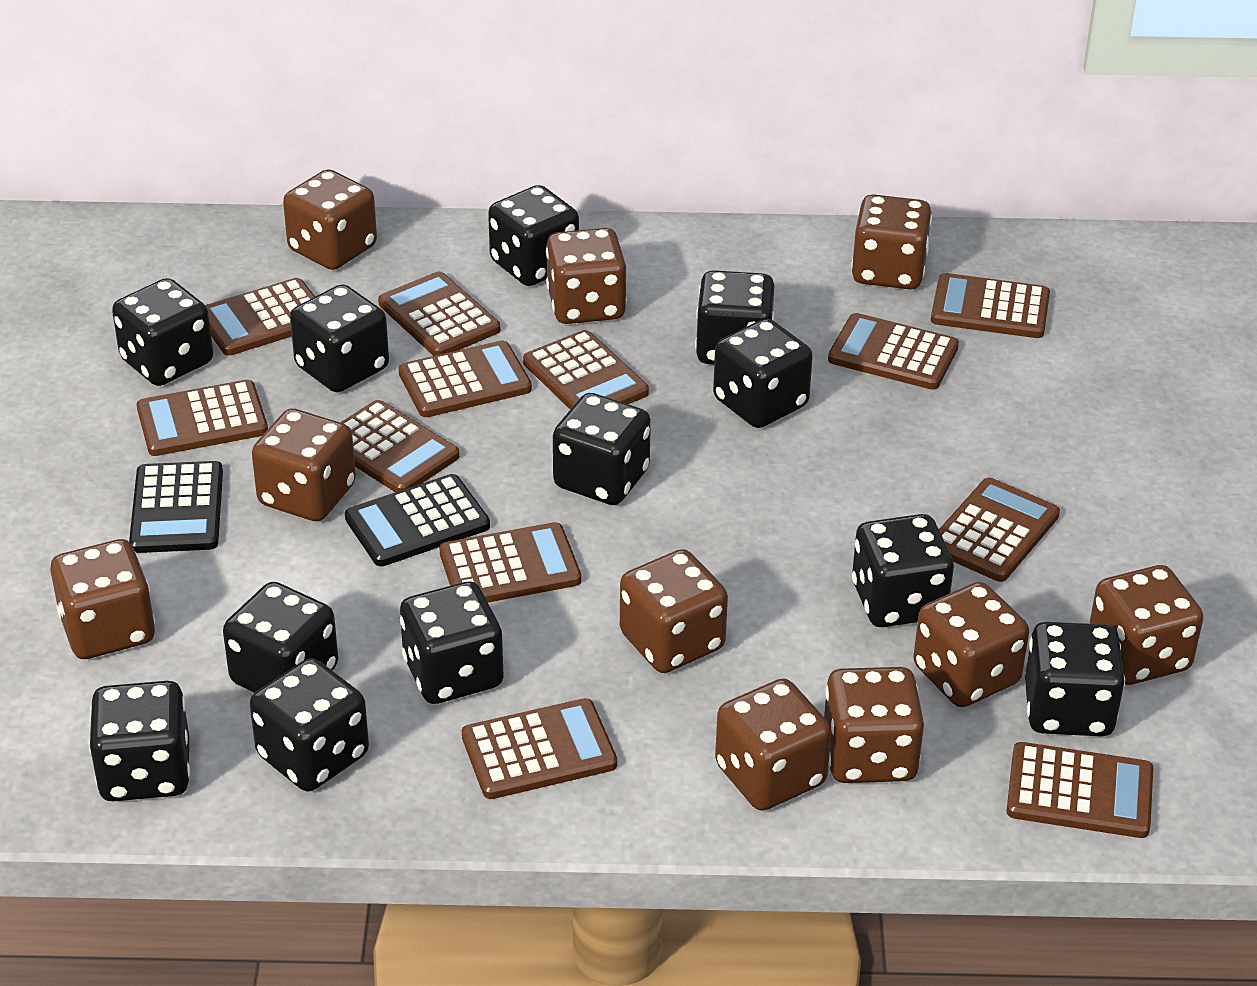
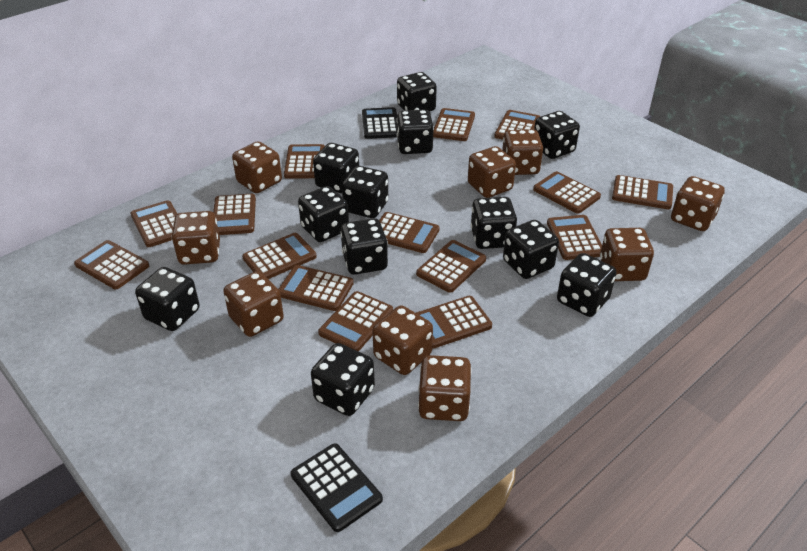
brown calculator: [137,380,268,456] [205,278,315,356] [340,400,459,492] [378,271,500,356] [398,340,532,417] [439,522,581,602] [462,698,617,799] [523,330,649,409] [828,313,959,390] [931,273,1050,338] [939,478,1060,582] [1007,742,1153,838] = 12 -> [74,240,149,289] [130,200,177,247] [213,194,256,235] [242,233,317,279] [278,265,354,311] [284,144,325,179] [318,291,393,351] [379,212,440,253] [416,240,486,293] [416,296,492,349] [433,108,475,141] [494,110,540,140] [533,171,601,214] [547,215,602,260] [612,175,673,209] = 15
brown dice: [50,539,155,659] [252,409,356,521] [283,169,377,270] [546,228,627,324] [620,549,728,673] [715,678,832,811] [824,667,924,783] [851,194,932,289] [913,582,1029,707] [1089,565,1204,685] = 10 -> [172,211,220,265] [223,271,284,337] [232,142,282,193] [372,305,433,375] [418,355,472,421] [468,146,516,198] [502,129,543,175] [600,228,654,281] [671,176,725,231] = 9

